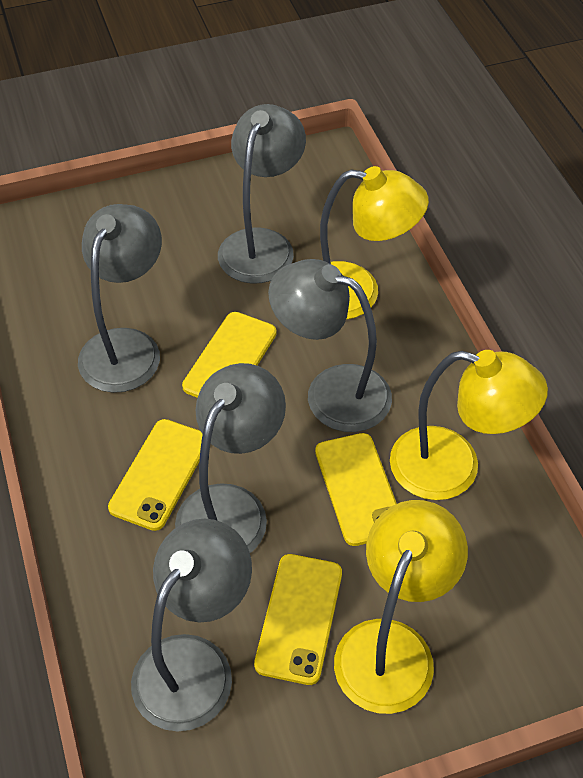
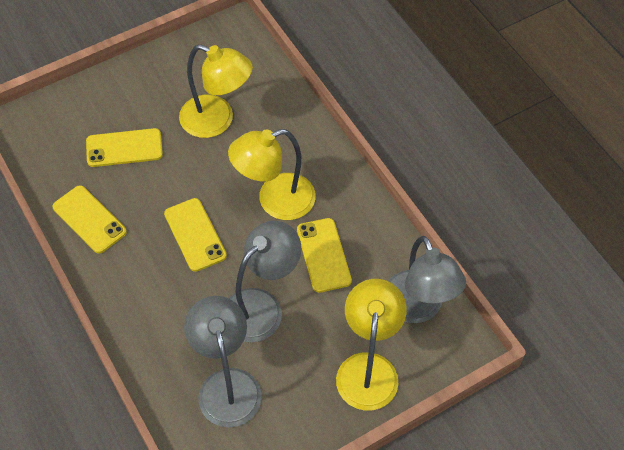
grey lamp: [78,204,162,393] [131,519,252,731] [175,363,286,553] [218,104,306,284] [268,259,392,432] = 5 -> [184,296,262,427] [229,221,302,342] [388,236,466,323] = 3

